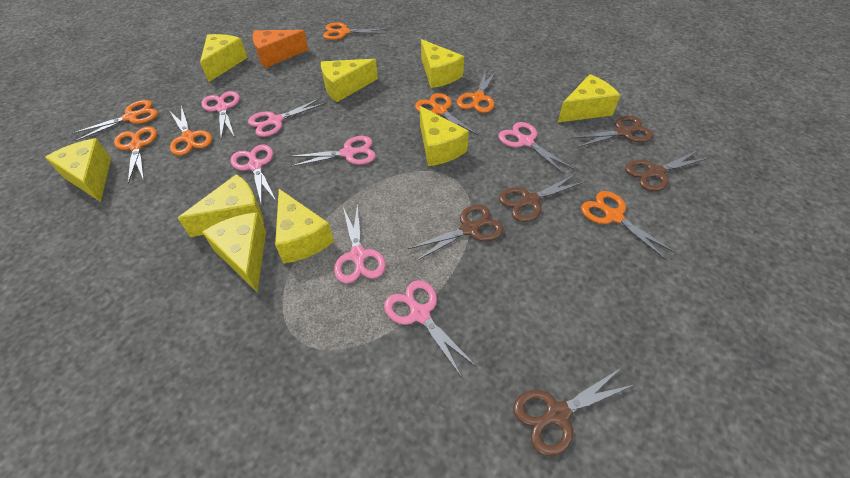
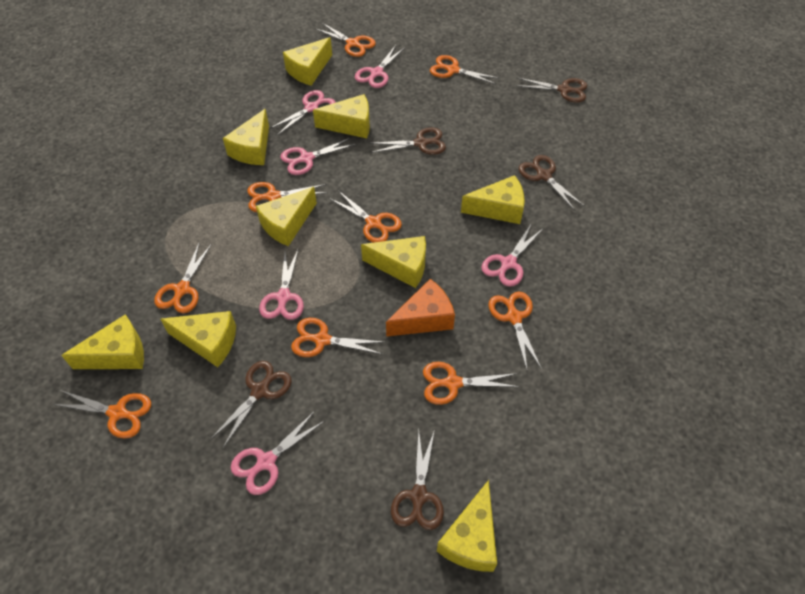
orange scissors: [72,100,158,141] [114,127,157,184] [169,106,212,156] [323,22,387,40] [415,93,478,135] [457,69,497,113] [581,191,676,261] = 7 -> [53,390,151,439] [154,242,212,313] [247,182,328,212] [291,318,384,357] [315,23,376,57] [329,191,402,243] [423,362,520,405] [430,55,500,84] [488,291,542,369] = 9
pink scissors: [201,91,240,139] [230,145,276,206] [248,98,326,137] [290,136,376,167] [334,203,386,284] [384,280,477,378] [498,122,574,175] = 7 -> [231,411,324,495] [259,250,304,320] [270,90,336,135] [281,137,357,175] [355,45,405,88] [481,223,543,287] = 6

